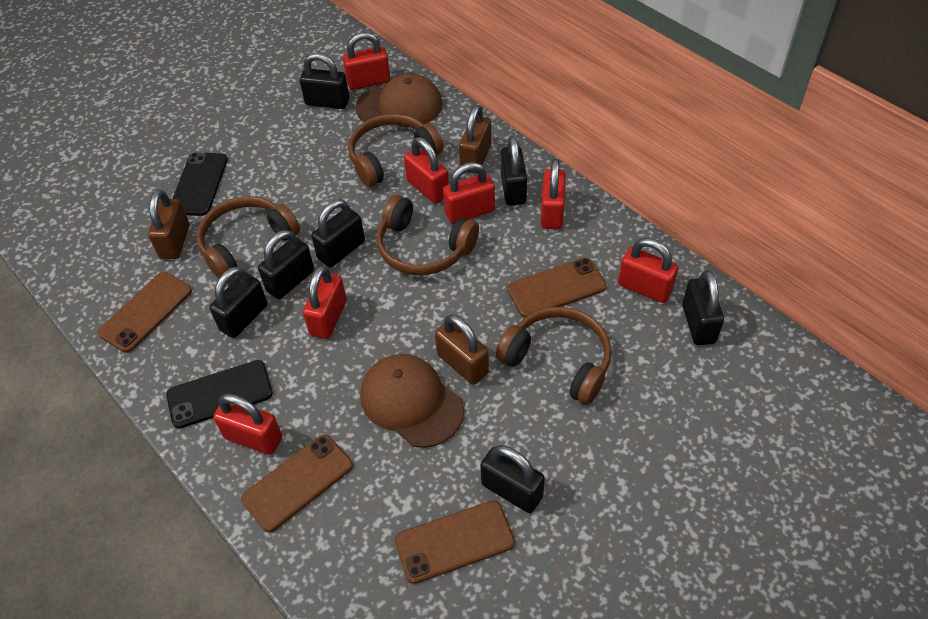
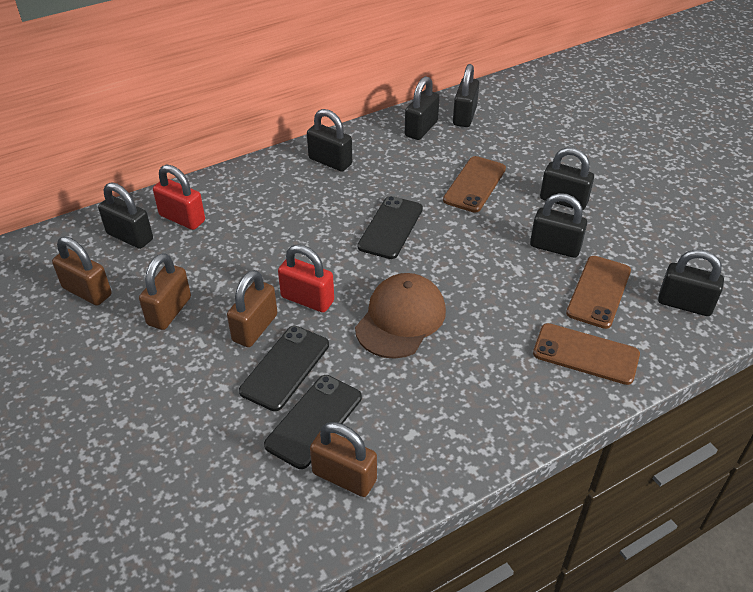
black phone: [166,360,273,428] [172,152,228,216] = 2 -> [239,326,329,411] [264,375,362,469] [358,196,423,259] = 3
brown cap: [355,74,442,127] [360,354,464,448] = 2 -> [355,273,446,359] = 1
brown headphones: [196,196,300,278] [348,114,443,187] [376,195,479,275] [496,307,611,405] = 4 -> none = 0
brown padlock: [148,189,189,259] [435,314,489,385] [459,105,491,173] = 3 -> [52,237,112,306] [139,253,191,330] [227,270,277,347] [310,422,377,497] = 4
brown phone: [98,272,192,353] [241,434,353,532] [395,500,515,584] [507,258,607,318] = 4 -> [443,156,506,213] [533,323,640,385] [566,256,631,329] = 3
red padlock: [213,394,282,455] [303,265,347,339] [343,32,390,90] [404,137,449,204] [443,162,495,224] [541,159,566,229] [618,238,678,303] = 7 -> [153,164,205,230] [278,245,334,313] = 2

